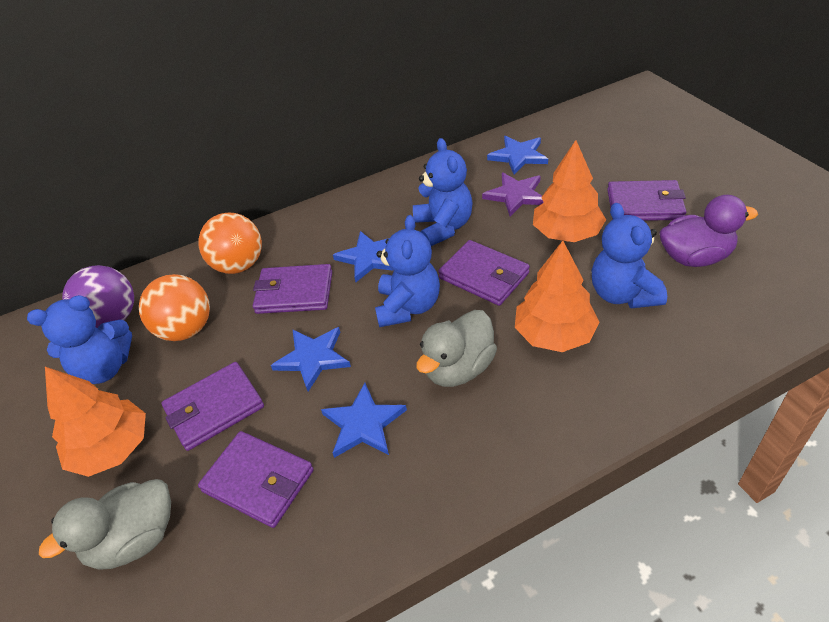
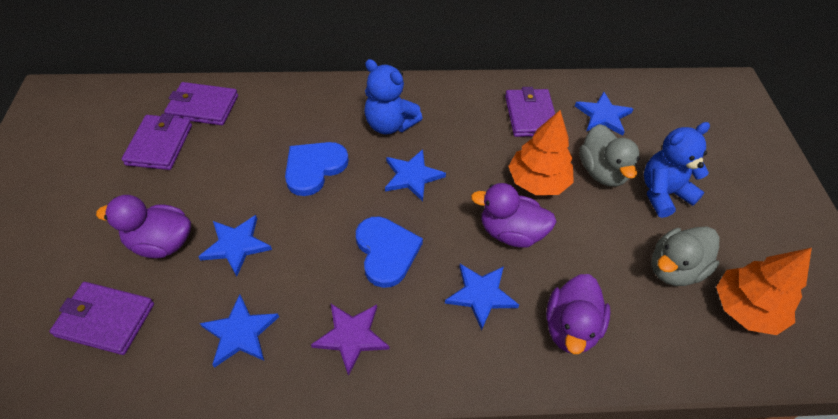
blue heart: none = 0 -> [285,142,349,196] [356,217,423,288] = 2
blue star: [271,327,351,392] [321,383,407,458] [333,231,394,282] [487,136,548,175] = 4 -> [198,215,272,277] [200,295,279,368] [385,149,446,202] [445,264,519,330] [575,92,633,136] = 5
blue teddy bear: [27,295,132,384] [375,215,440,327] [413,138,473,246] [592,203,667,308] = 4 -> [364,59,422,134] [644,122,710,218] = 2
orange ball: [139,274,210,341] [198,212,262,274] = 2 -> none = 0
orange tree: [45,367,146,477] [515,241,600,352] [533,140,606,242] = 3 -> [508,110,574,195] [716,248,812,335] = 2
purple ball: [62,265,134,328] = 1 -> none = 0
purple duck: [659,195,758,267] = 1 -> [96,195,191,259] [471,183,557,248] [546,274,610,354] = 3
purple wallet: [161,362,264,451] [198,431,314,528] [253,264,332,314] [438,240,530,306] [607,180,686,221] = 5 -> [49,282,154,355] [122,113,192,170] [164,82,238,125] [505,87,555,137] = 4

